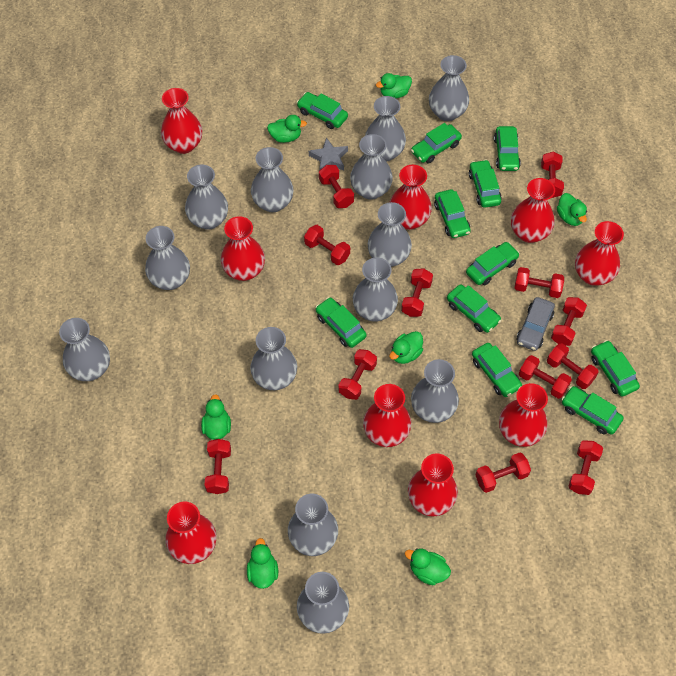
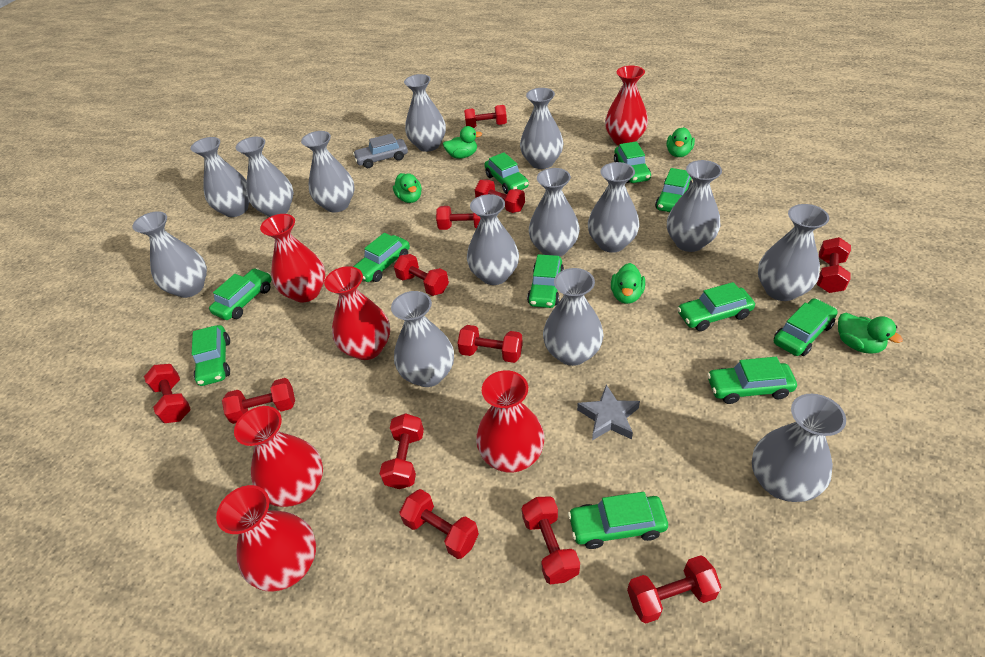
green duck: [201,394,231,440] [247,538,278,589] [267,115,307,143] [376,73,412,98] [389,331,423,364] [405,548,451,585] [557,193,587,226] = 7 -> [393,173,422,203] [443,126,482,159] [611,263,645,304] [667,127,695,157] [838,313,903,354] = 5
grey vase: [59,318,110,381] [145,226,190,290] [185,165,228,230] [250,327,297,390] [251,147,294,212] [288,494,338,556] [297,572,349,634] [350,134,393,200] [353,258,398,322] [365,96,406,162] [368,202,412,267] [411,359,459,423] [429,55,469,121] = 13 -> [132,211,207,298] [191,137,249,217] [236,137,294,217] [301,131,355,213] [391,291,454,387] [404,74,446,152] [467,194,519,285] [520,88,563,169] [529,168,580,257] [543,268,604,366] [588,162,640,253] [667,160,722,252] [752,394,846,502] [758,204,829,301] = 14
red vase: [161,88,202,154] [165,502,216,564] [221,216,265,281] [363,384,411,447] [390,165,432,230] [408,453,458,517] [499,383,548,447] [511,178,555,243] [575,221,624,286] = 9 -> [216,485,316,592] [234,406,323,507] [260,214,325,302] [324,266,390,360] [476,370,544,473] [605,66,648,145] = 6

